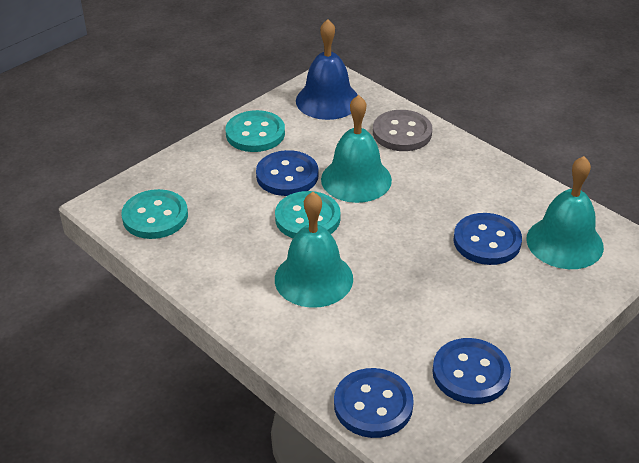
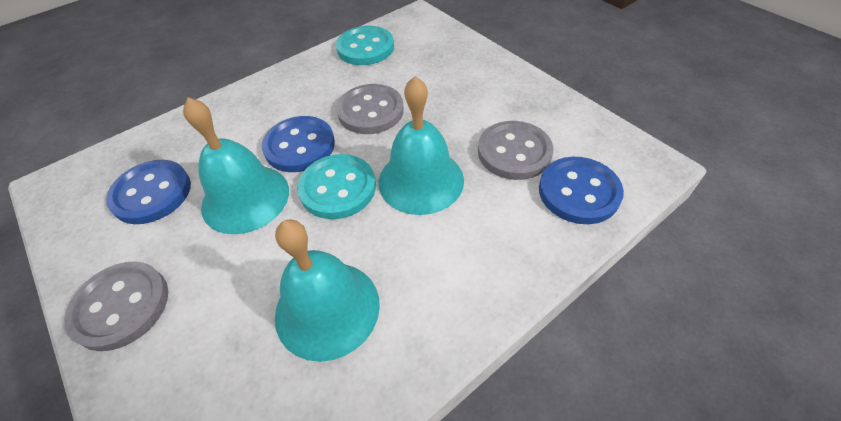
blue bell: [296,19,358,120] = 1 -> none = 0
blue button: [256,150,319,196] [334,368,414,438] [433,338,511,404] [453,213,522,265] = 4 -> [106,160,191,224] [262,116,335,172] [539,157,624,224] = 3
grey button: [373,110,432,151] = 1 -> [64,261,168,351] [336,84,404,134] [478,121,554,180] = 3
turquoise button: [121,189,188,239] [226,110,285,152] [275,191,341,238] = 3 -> [297,154,376,219] [336,26,394,65] = 2

